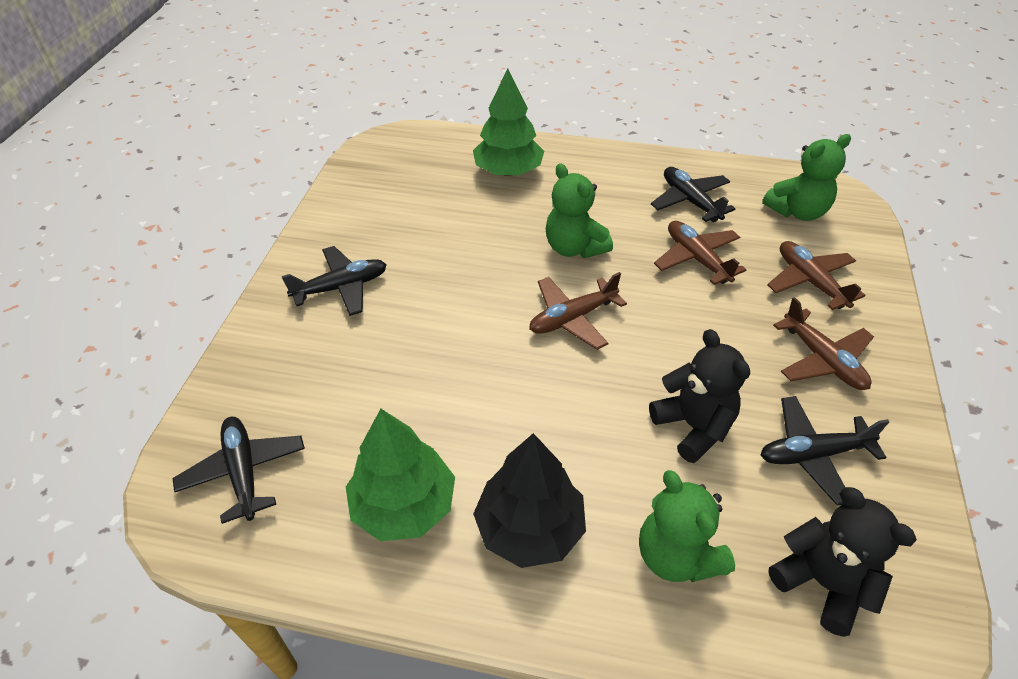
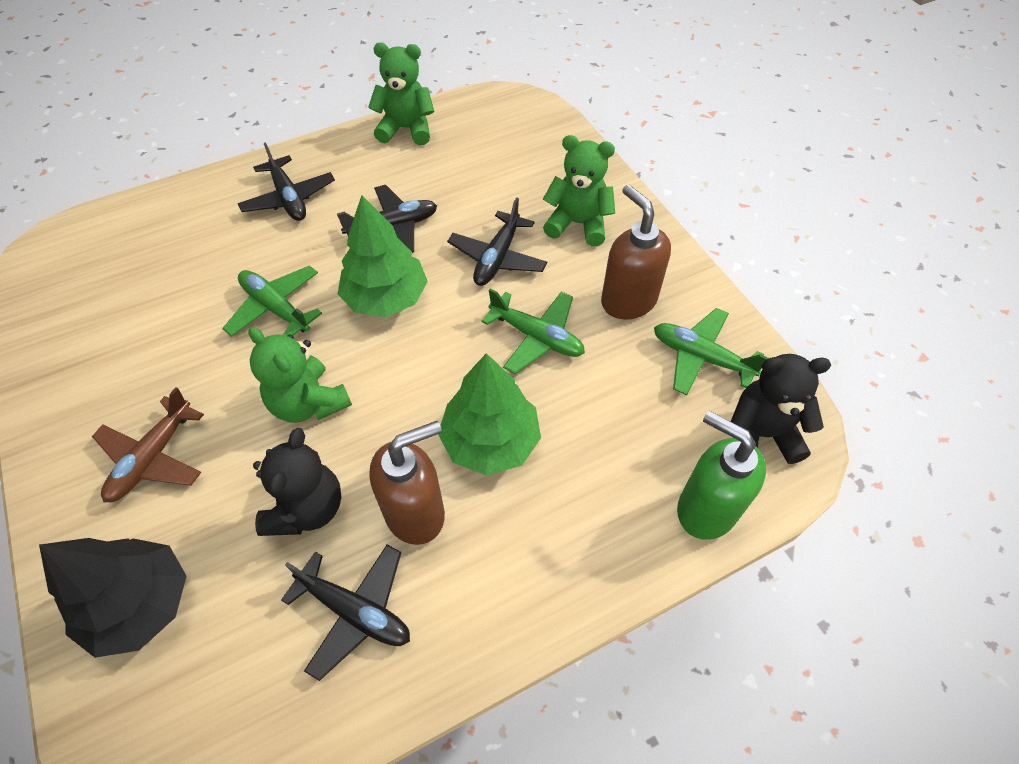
brown plane: [529,272,627,350] [654,221,746,285] [767,241,866,310] [773,297,874,390] = 4 -> [92,387,204,503] = 1
brown soap dispenser: none = 0 -> [369,421,445,545] [601,184,671,320] = 2
green plane: none = 0 -> [222,265,322,337] [482,288,585,374] [654,308,769,395] = 3
green soap dispenser: none = 0 -> [677,411,766,540] = 1

